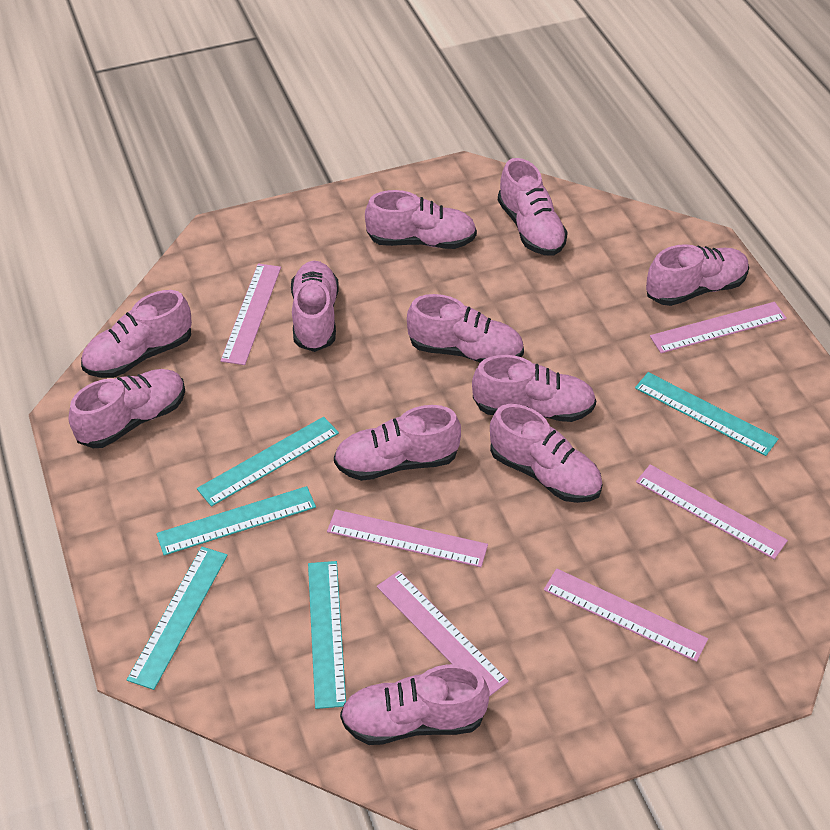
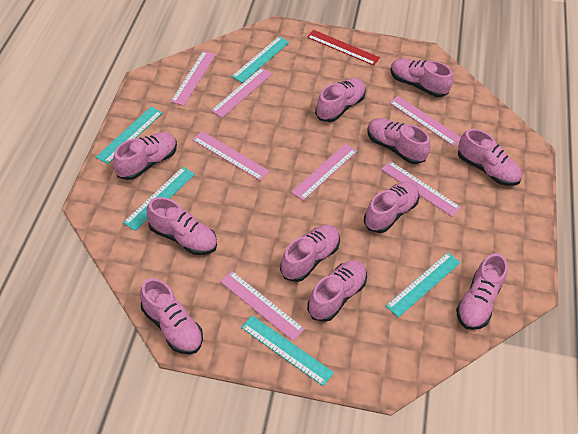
pink ruler: [220,264,281,365] [327,509,488,567] [377,571,509,697] [544,568,708,662] [636,464,788,559] [650,302,787,353] = 6 -> [171,51,216,106] [192,131,270,181] [211,68,272,118] [220,271,305,341] [291,144,357,201] [381,161,461,217] [389,96,461,146] = 7
red ruler: none = 0 -> [307,30,380,66] = 1

